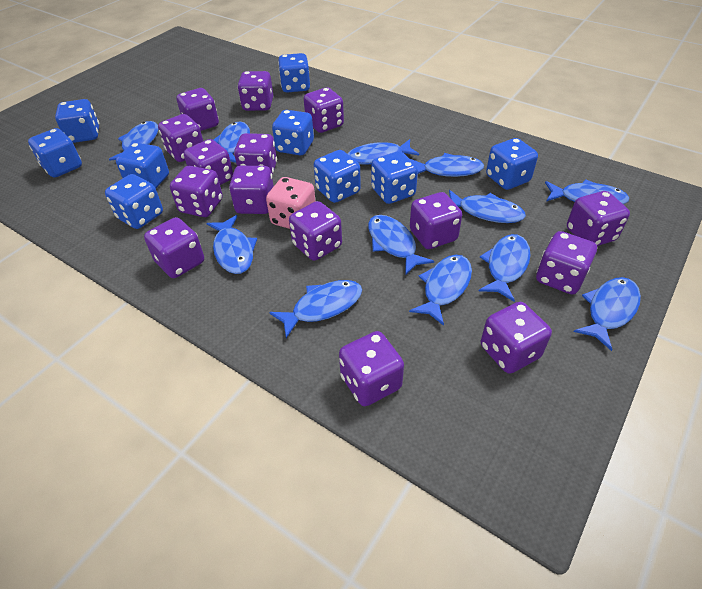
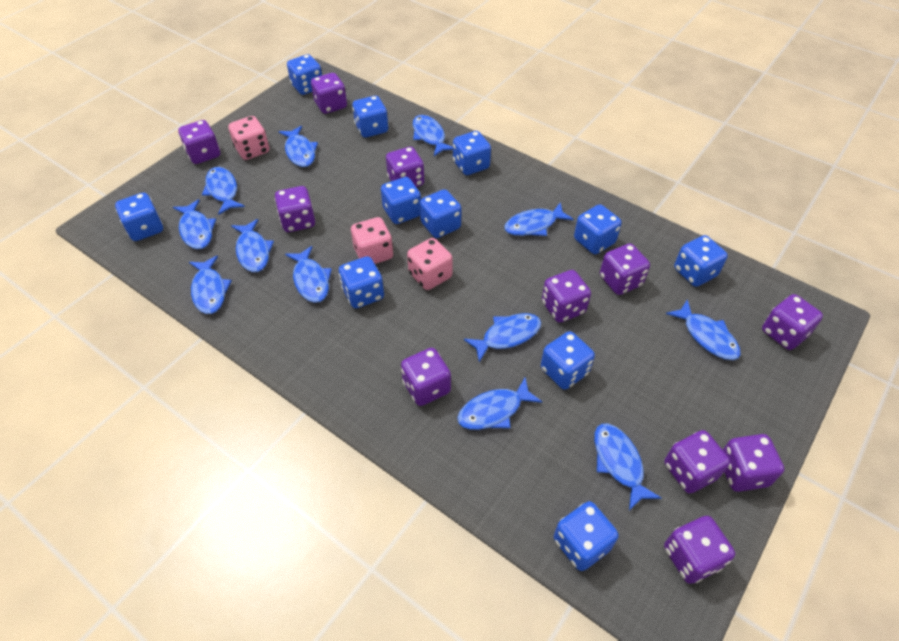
blue dice: [28,128,82,178] [55,99,99,143] [105,174,163,229] [116,142,169,188] [272,110,314,155] [278,53,310,92] [314,150,361,203] [371,151,418,204] [486,138,538,190] = 9 -> [115,193,163,241] [287,54,322,95] [339,256,384,308] [352,96,388,138] [381,177,421,224] [419,189,462,238] [453,131,491,175] [541,331,595,390] [554,501,619,571] [574,204,622,254] [674,235,728,287] = 11
pink dice: [266,177,315,229] = 1 -> [228,116,269,160] [351,217,393,264] [407,238,452,290] = 3
purple dice: [144,217,204,278] [158,114,203,162] [170,166,223,217] [177,88,219,131] [184,139,233,185] [229,166,274,214] [234,133,277,175] [237,71,273,111] [289,201,342,261] [304,87,344,133] [339,331,404,406] [410,192,462,249] [481,302,552,374] [536,231,597,295] [567,191,630,246] = 15 -> [178,120,220,164] [275,186,315,232] [311,73,347,114] [386,147,424,187] [401,348,451,406] [542,270,591,323] [600,244,650,295] [664,430,730,494] [664,516,735,584] [723,434,784,492] [762,294,823,350] = 11

